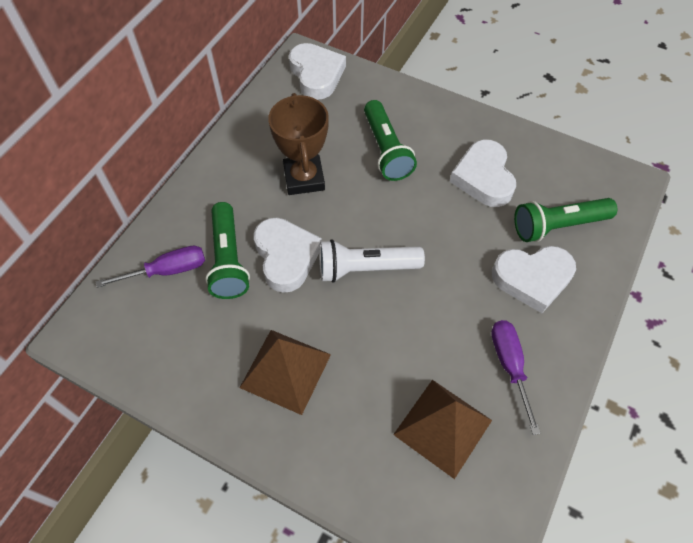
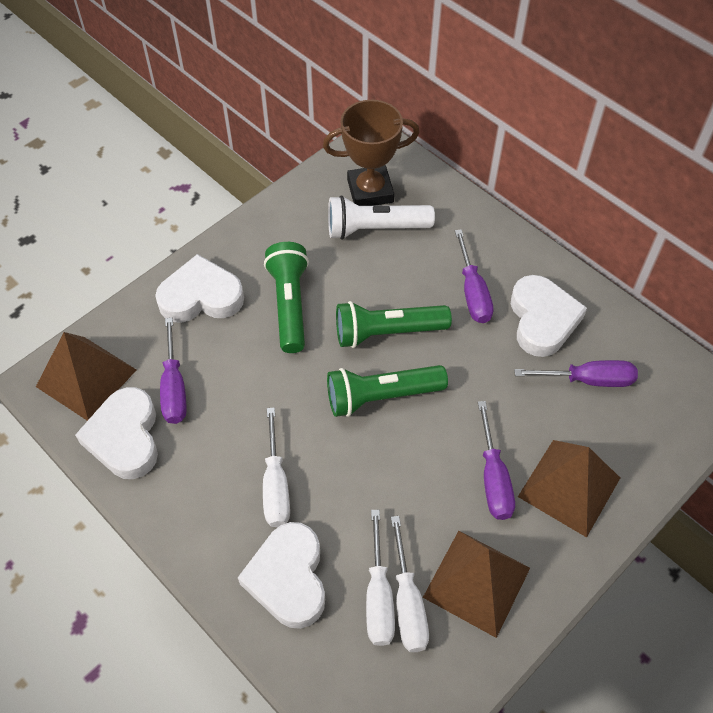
brown pyramid: [240,330,331,415] [393,380,492,479] = 2 -> [36,332,136,421] [423,531,530,638] [518,440,620,537] = 3
purple screwdriver: [96,245,205,288] [491,320,541,435] = 2 -> [160,318,187,424] [455,229,494,323] [478,401,515,520] [514,360,638,387] = 4
white screwdriver: none = 0 -> [263,407,290,527] [366,510,395,646] [391,516,429,652] = 3

